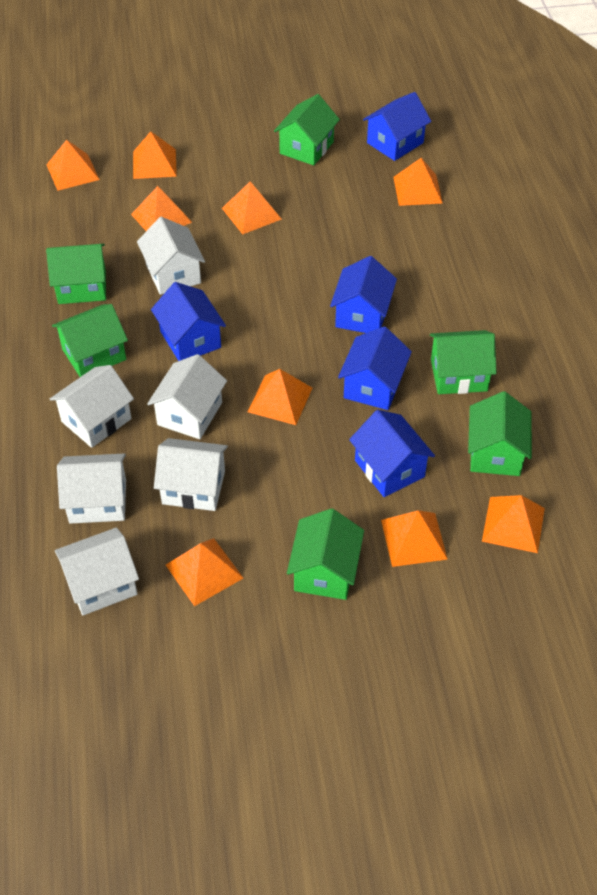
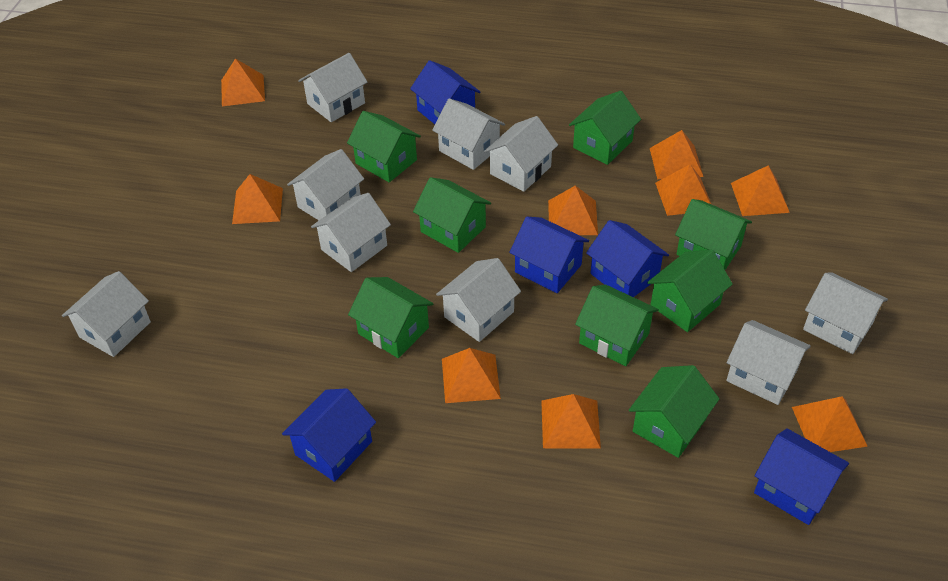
green house: [46,244,106,304] [52,304,128,377] [274,94,340,165] [287,508,364,600] [430,330,497,394] [468,391,532,476] = 6 -> [347,111,421,183] [348,277,434,358] [413,177,491,253] [569,91,641,165] [575,285,659,366] [629,365,719,458] [647,250,733,332] [675,199,752,270] = 8
white house: [50,365,134,448] [55,528,139,615] [57,453,126,524] [137,217,205,295] [147,354,227,439] [154,438,228,511] = 6 -> [62,271,151,357] [287,149,364,220] [298,53,368,122] [311,193,391,272] [432,98,505,170] [436,258,521,342] [484,116,558,192] [726,320,811,405] [803,272,888,354] = 9

